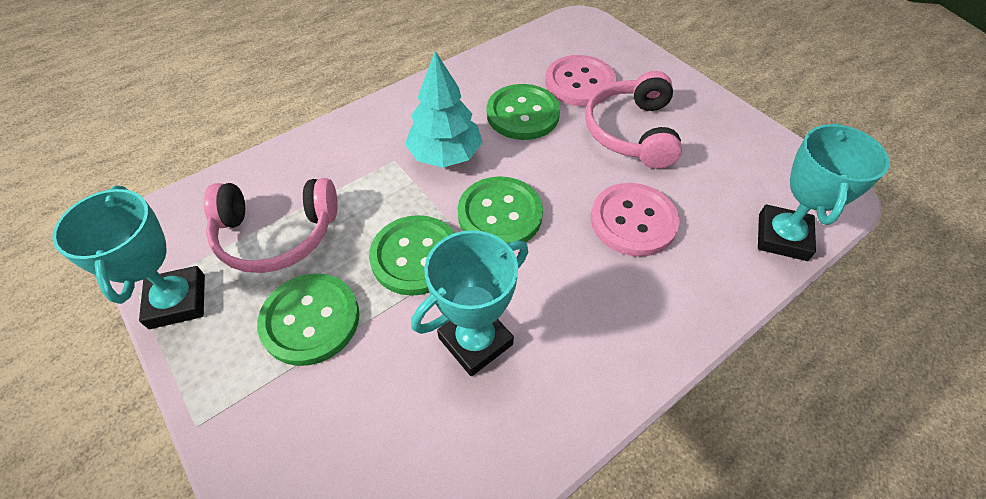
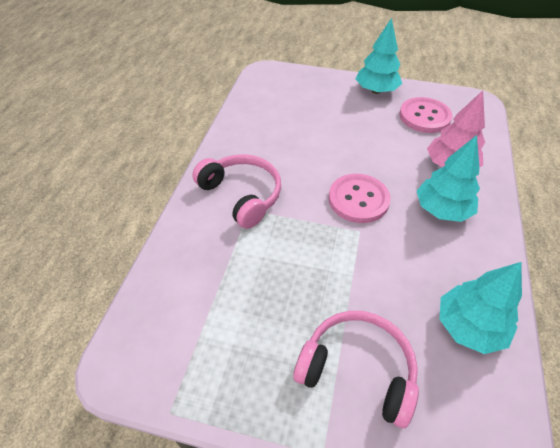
green button: [257,274,360,366] [369,215,454,296] [457,176,543,243] [487,84,560,140] = 4 -> none = 0
pink tree: none = 0 -> [427,91,485,168] = 1
turquoise tree: [405,51,482,167] = 1 -> [356,18,402,94] [417,135,480,222] [439,262,522,354] = 3
turquoise trophy: [52,185,205,329] [411,230,528,376] [758,123,890,261] = 3 -> none = 0

